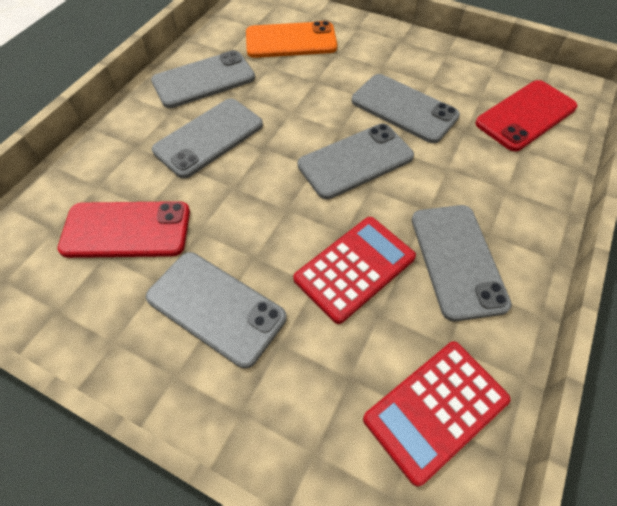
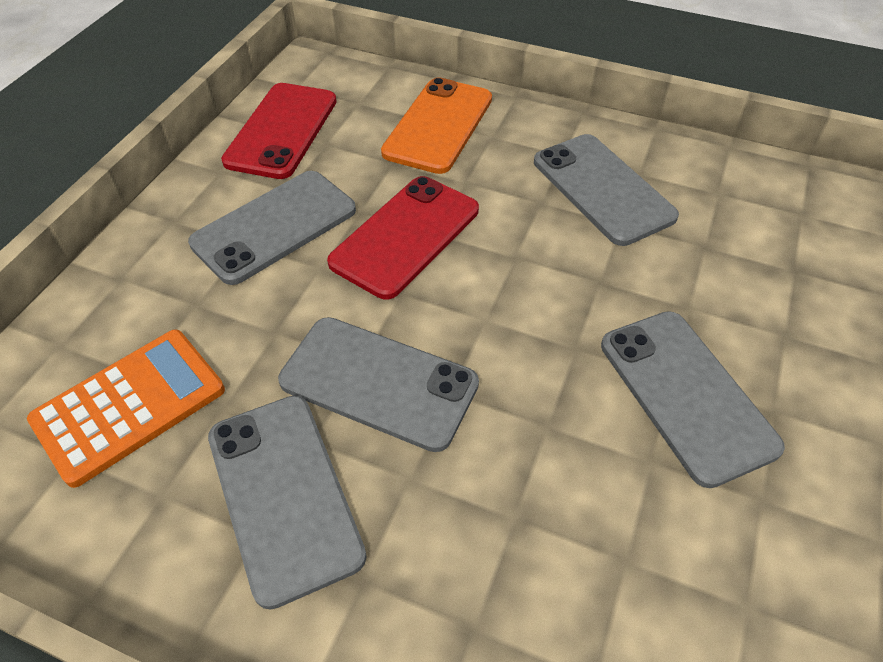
grey phone: [146,252,287,369] [151,50,255,108] [152,98,263,178] [298,124,414,199] [352,74,460,143] [412,205,512,322] = 6 -> [188,171,356,285] [208,396,367,610] [278,317,479,452] [534,134,679,246] [601,311,785,488] = 5
orange calculator: none = 0 -> [27,329,225,488] = 1
red calculator: [293,217,416,324] [363,341,511,487] = 2 -> none = 0

